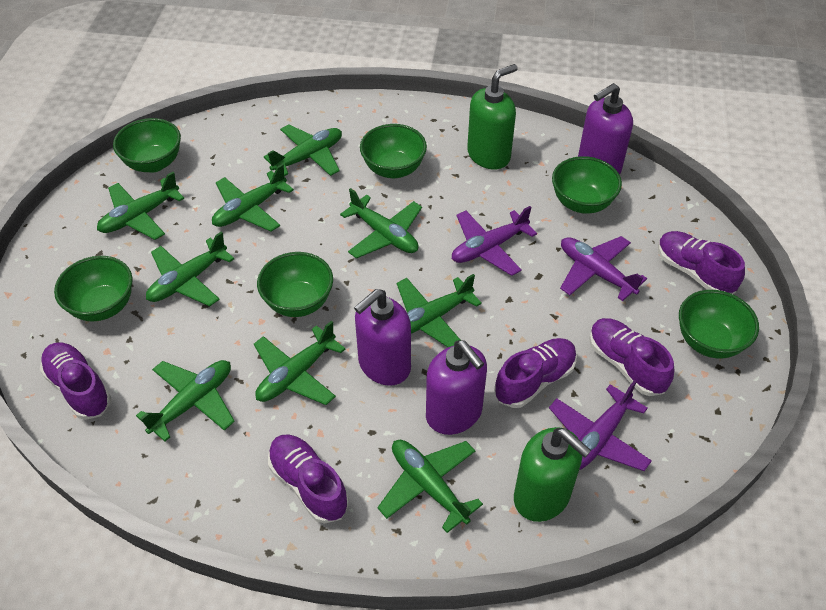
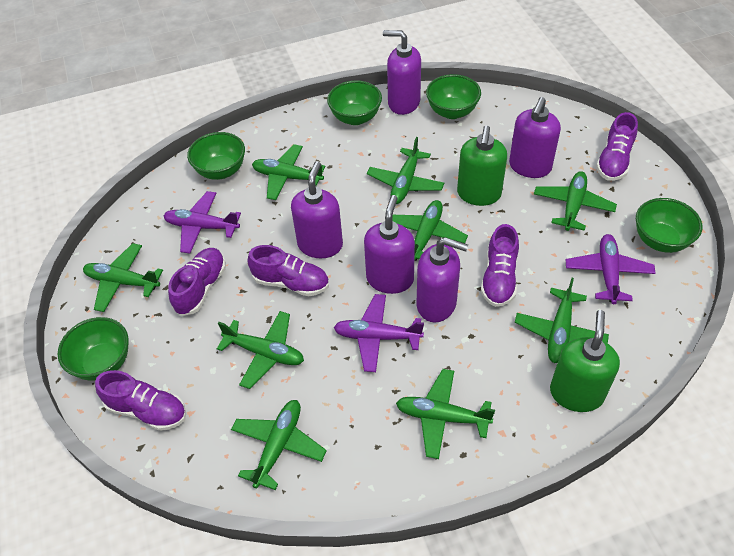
green bowl: [54,256,133,321] [113,118,181,173] [257,252,333,317] [360,124,427,178] [552,156,622,214] [679,290,759,358] = 6 -> [58,317,129,380] [187,132,245,180] [327,80,382,125] [426,74,481,119] [636,198,702,253] = 5
purple soap dispenser: [354,289,411,386] [426,340,487,435] [578,83,633,175] = 3 -> [291,161,343,258] [364,195,415,294] [383,30,421,115] [417,237,468,322] [509,97,561,178] = 5

